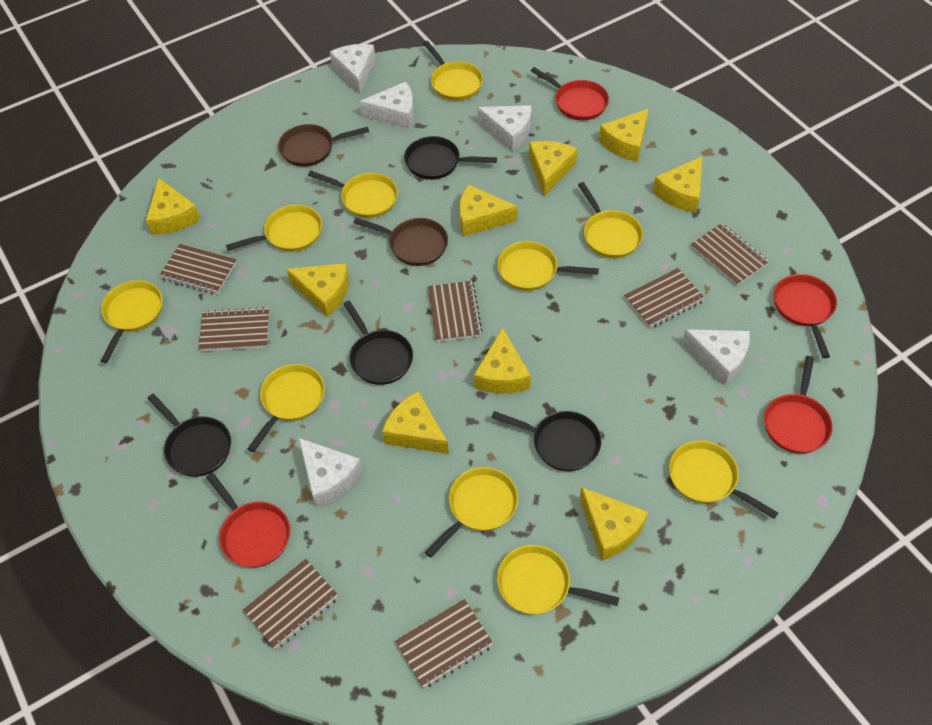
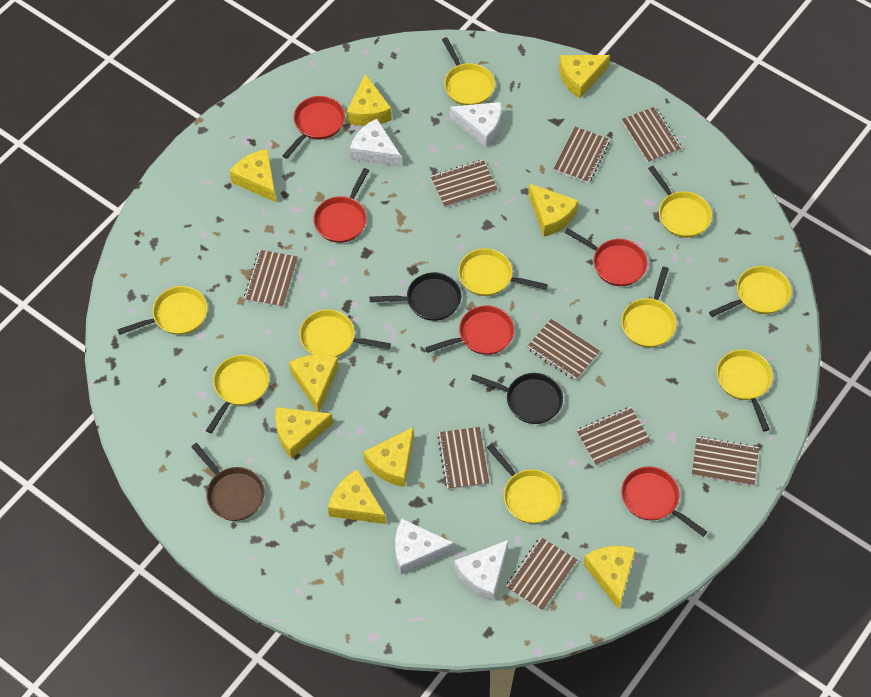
black pan: [147,394,231,477] [343,301,413,385] [404,136,497,180] [491,411,601,471] = 4 -> [370,272,461,321] [471,373,563,424] = 2
brown notebook: [159,244,237,295] [198,307,269,351] [243,559,339,650] [395,599,494,689] [428,281,483,342] [624,268,705,329] [690,223,769,286] = 7 -> [244,250,298,308] [430,160,498,208] [437,427,489,490] [506,537,577,611] [527,319,600,381] [554,127,610,183] [576,407,651,466] [622,107,682,162] [692,436,759,486] = 9
brown pan: [278,124,369,167] [353,218,448,266] = 2 -> [191,443,265,521] = 1
red pan: [206,472,290,568] [531,67,609,120] [764,356,833,454] [774,274,837,358] = 4 -> [282,96,345,159] [313,168,369,243] [425,305,514,355] [564,228,648,286] [621,467,707,537] = 5
white cheese: [299,438,362,507] [330,44,376,94] [359,82,414,129] [477,105,531,152] [682,329,750,385] = 5 -> [350,119,401,167] [395,518,454,574] [450,102,501,148] [454,540,509,601] = 4

